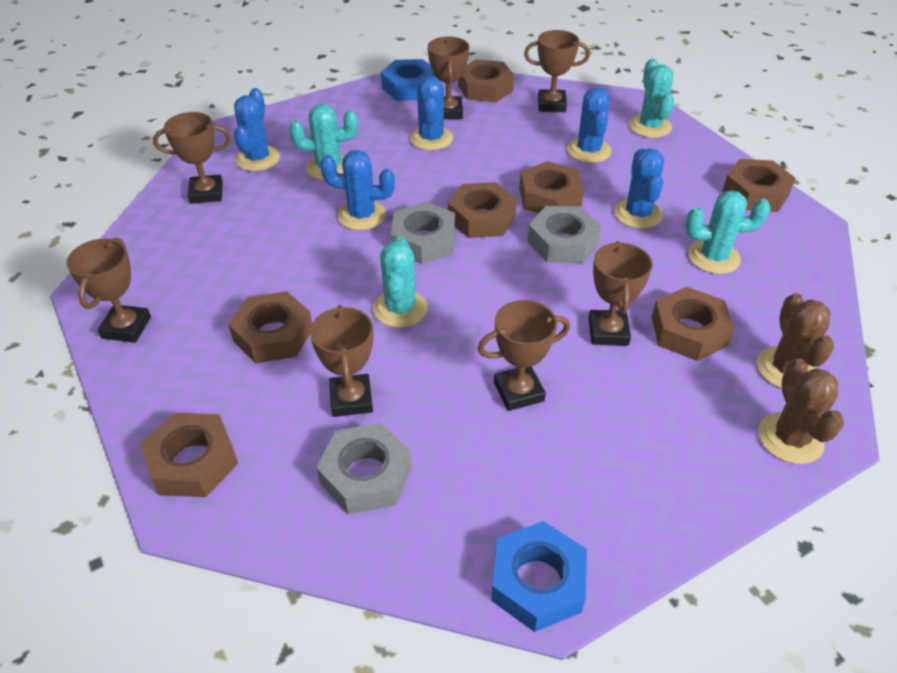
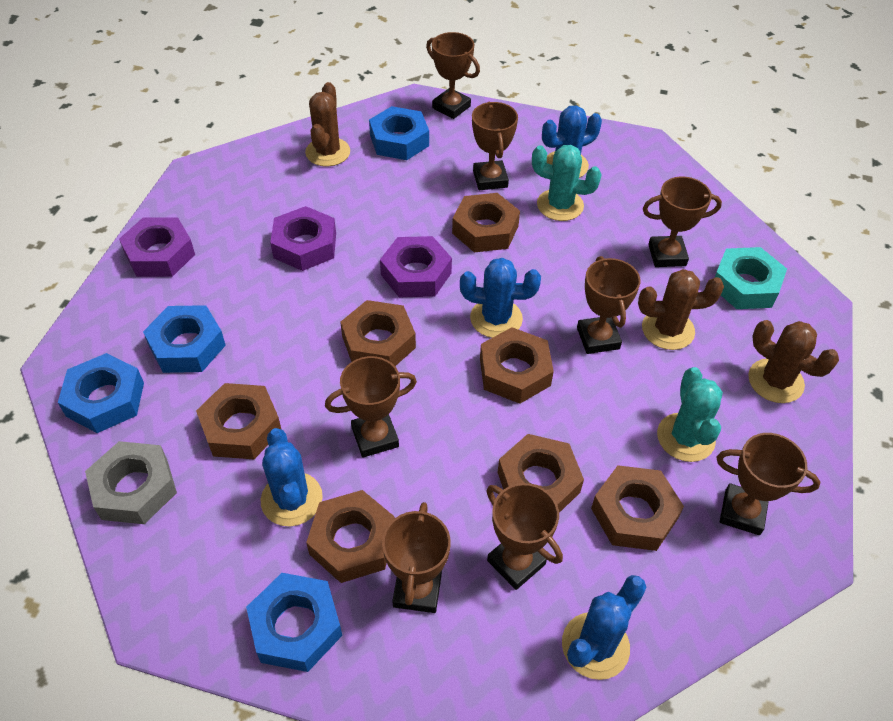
blue cactus: [234,88,280,171] [320,150,395,230] [410,76,453,151] [567,88,612,163] [614,148,664,229] = 5 -> [261,428,323,526] [460,258,541,338] [542,106,602,178] [562,575,646,680] = 4
blue nut: [381,59,435,101] [491,521,587,632] = 2 -> [58,353,144,433] [143,305,226,373] [246,573,342,672] [369,106,429,160] = 4
brown cactus: [757,293,834,389] [758,359,844,464] = 2 -> [305,82,350,166] [638,269,724,350] [748,320,839,403] = 3
brown trophy: [66,237,151,343] [153,112,231,204] [310,305,373,417] [428,36,469,119] [478,300,570,411] [524,30,590,112] [588,241,653,346] = 7 -> [325,356,417,458] [382,502,451,613] [426,32,480,119] [472,102,518,190] [486,483,563,590] [577,256,641,354] [643,176,722,267] [716,433,820,535] = 8
grey nut: [316,423,411,514] [391,202,455,264] [528,206,601,263] = 3 -> [85,441,177,524] = 1
purple nut: none = 0 -> [119,217,195,277] [270,206,336,271] [380,236,452,297] = 3
turquoise cactus: [289,104,358,180] [373,237,428,328] [629,58,674,138] [685,190,771,274] = 4 -> [532,145,602,221] [657,367,723,462] = 2
turquoise nut: none = 0 -> [714,247,787,309] = 1

